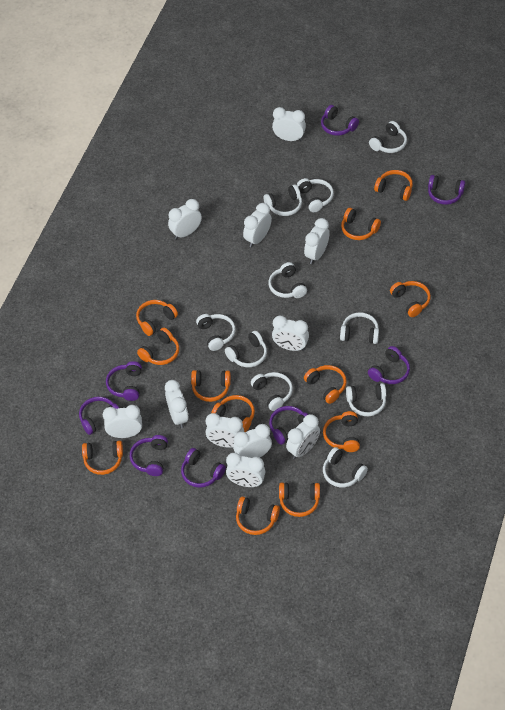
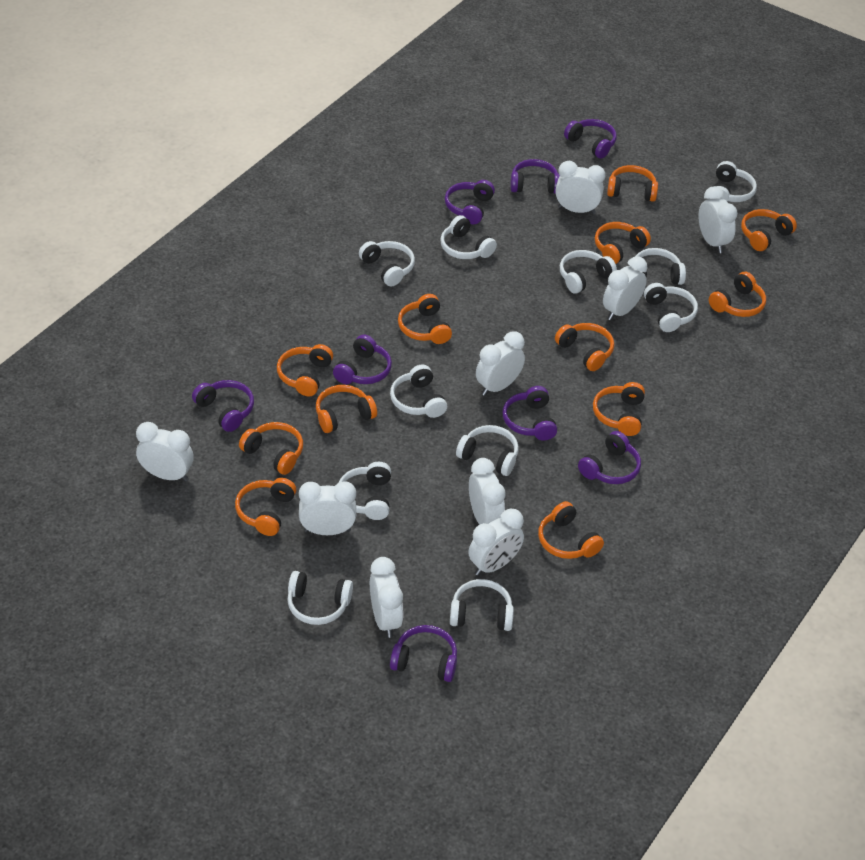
white clock: [103,405,142,438] [165,380,189,429] [168,199,202,240] [206,413,244,448] [226,453,265,487] [233,424,272,458] [243,203,272,248] [272,107,306,141] [272,316,309,351] [286,414,320,459] [304,218,330,264] = 11 -> [136,422,194,482] [299,481,356,535] [370,557,403,638] [468,508,524,576] [469,458,506,525] [476,331,525,396] [555,161,605,214] [603,256,647,321] [698,186,738,253] = 9
white headphones: [196,314,235,351] [225,331,267,367] [251,372,293,411] [263,184,302,216] [268,262,307,298] [297,178,334,212] [323,447,368,487] [340,312,379,344] [346,383,386,416] [369,121,407,153] = 10 -> [287,571,353,625] [339,462,391,520] [359,241,415,286] [390,364,447,418] [440,215,497,259] [450,579,514,631] [456,425,519,476] [560,250,617,293] [635,248,686,285] [644,283,698,332] [712,161,757,202] = 11

